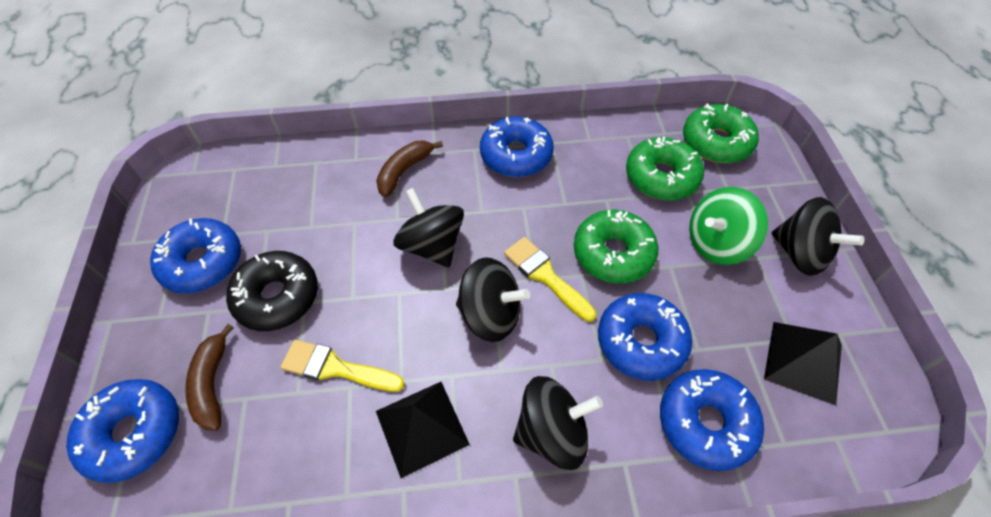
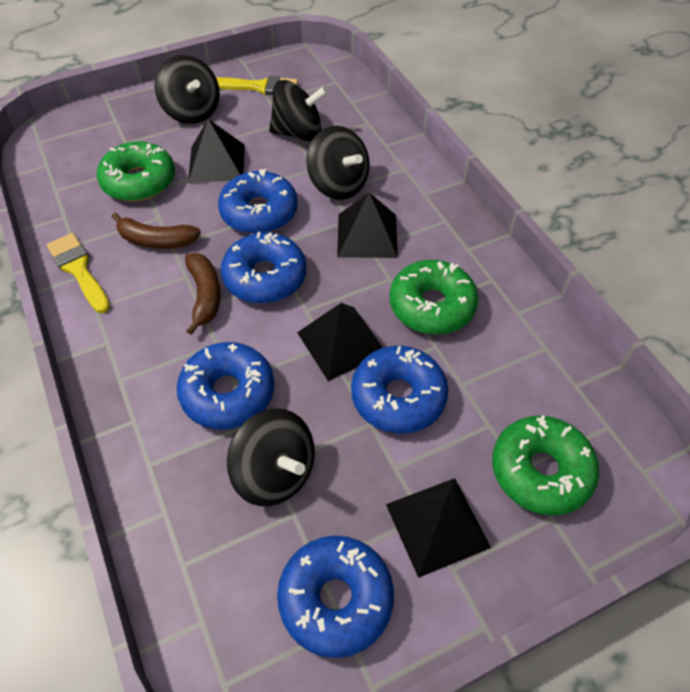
black donut: [226,251,318,331] = 1 -> none = 0
black pyramid: [376,382,470,478] [764,322,842,405] = 2 -> [188,119,245,183] [297,303,383,381] [337,192,398,258] [386,478,491,578] = 4
green spinning top: [689,187,768,265] = 1 -> none = 0

